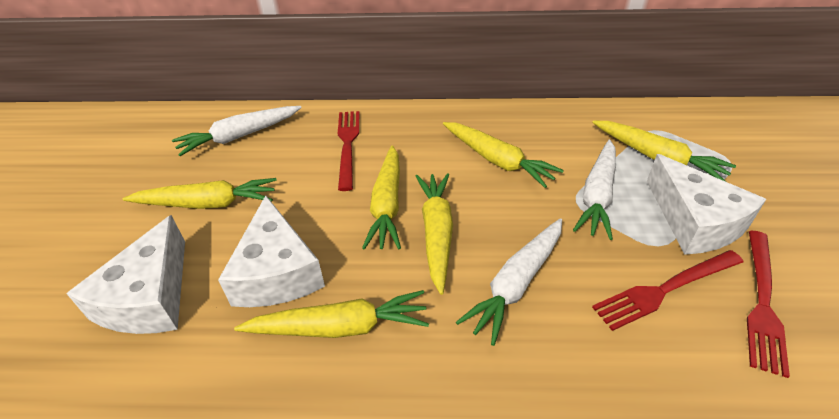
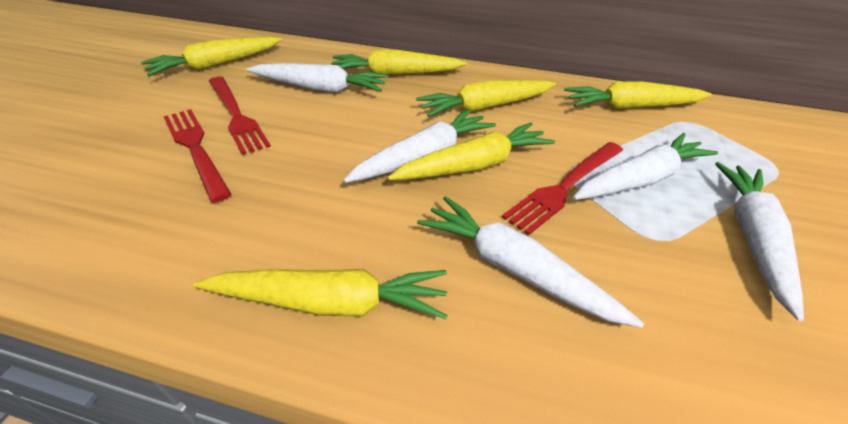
white carrot: [172,106,302,156] [456,218,562,346] [573,140,616,240] = 3 -> [246,63,388,93] [343,109,496,183] [417,196,644,328] [573,133,718,200] [715,162,804,321] = 5
white cheese: [66,215,185,334] [218,195,325,307] [647,154,766,255] = 3 -> none = 0

